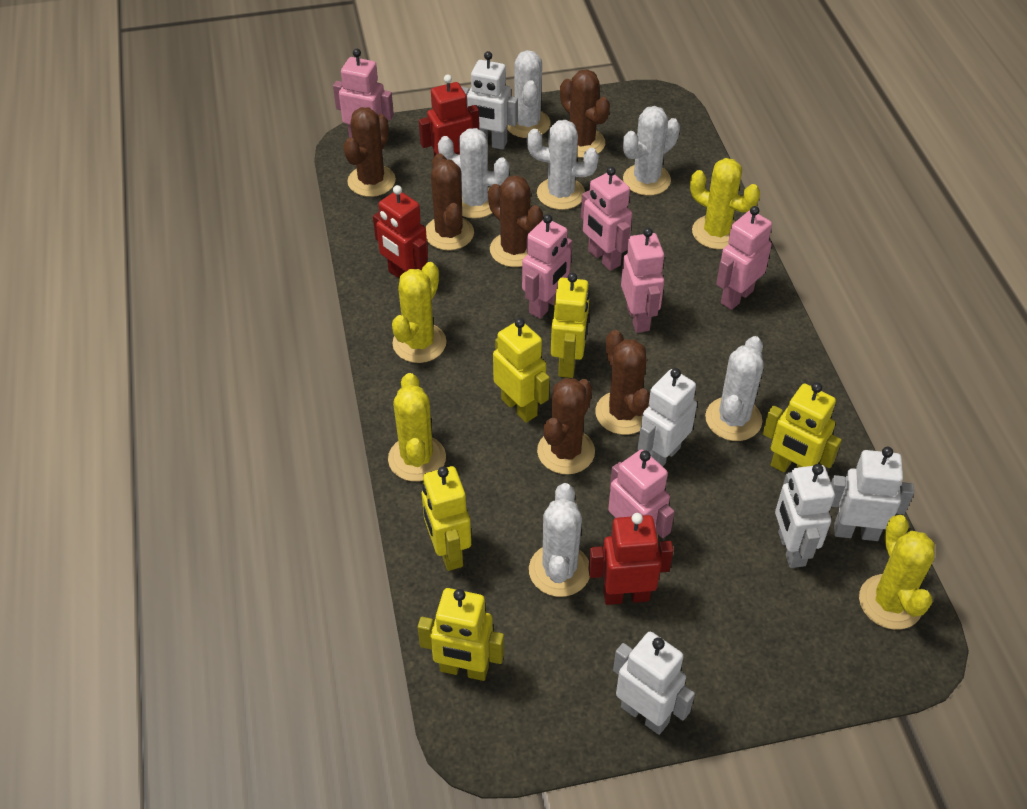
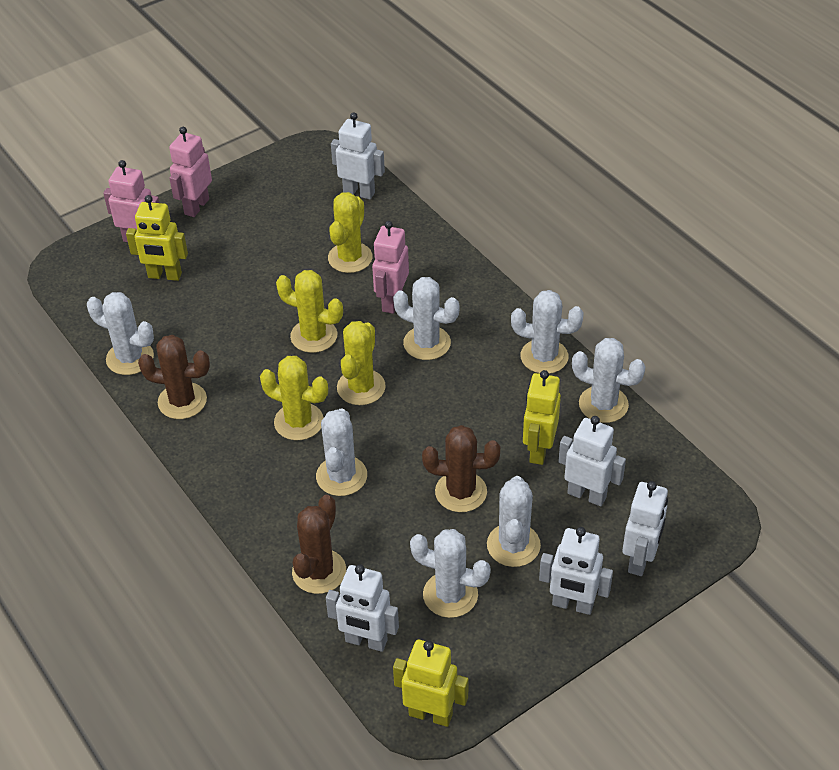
brown cactus: [343,107,396,197] [425,153,474,250] [488,175,543,267] [537,378,595,474] [560,69,610,158] [595,330,650,435] = 6 -> [138,335,210,419] [292,495,346,594] [422,425,500,512] = 3
pink robot: [333,49,394,138] [522,214,572,319] [581,167,632,271] [608,449,675,538] [621,228,665,333] [716,206,772,310] = 6 -> [103,160,160,242] [169,127,212,217] [372,221,409,314] = 3
red robot: [373,185,428,278] [419,74,479,157] [588,513,674,605] = 3 -> none = 0
white cactus: [438,128,509,218] [507,50,551,138] [527,120,599,210] [529,483,590,597] [623,106,680,196] [705,336,764,441] = 6 -> [87,292,154,375] [316,408,367,496] [393,277,460,360] [410,529,491,618] [487,476,541,567] [511,290,584,374] [572,338,645,423] = 7
yellow robot: [418,588,504,681] [422,466,471,571] [493,318,550,423] [551,273,590,378] [763,382,842,472] = 5 -> [126,195,188,281] [393,640,468,727] [523,370,561,465] = 3

